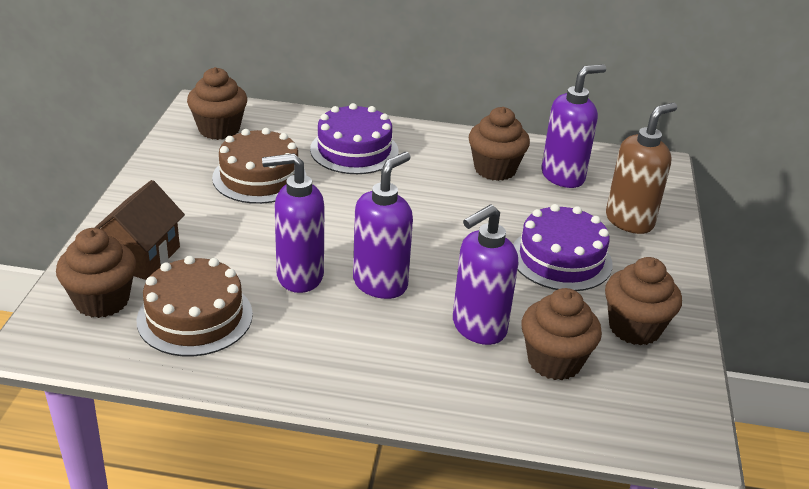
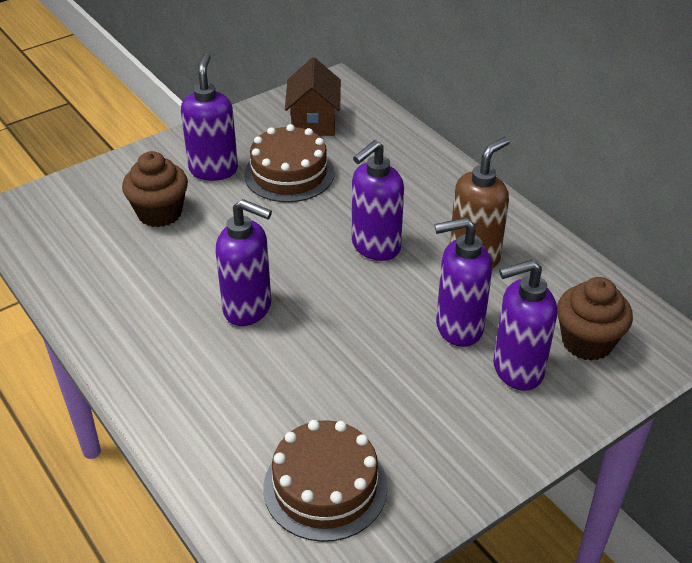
brown cupcake: [56,228,136,318] [187,67,247,140] [469,107,530,181] [521,288,602,380] [605,257,682,345] = 5 -> [122,151,188,227] [557,277,633,361] = 2
purple cake: [310,103,399,174] [513,204,613,291] = 2 -> none = 0
purple soap dispenser: [262,153,324,293] [353,152,413,299] [453,204,518,345] [542,64,606,188] = 4 -> [181,53,238,181] [216,199,272,326] [352,140,404,261] [435,217,492,347] [493,260,557,391] = 5

